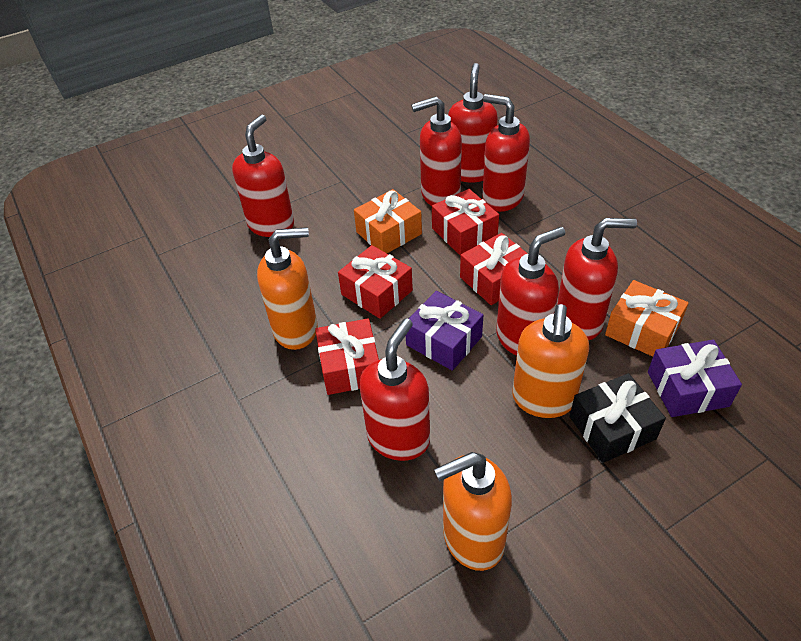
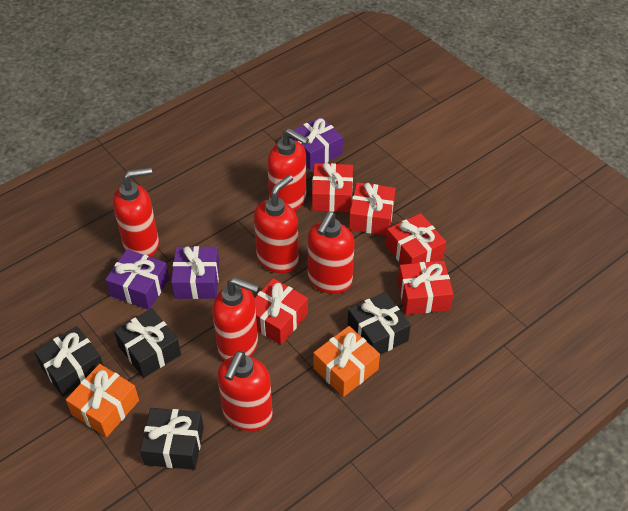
black gift: [569,373,666,463] = 1 -> [34,326,104,397] [114,308,181,378] [140,408,204,470] [348,292,411,355] = 4
orange soap dispenser: [257,227,318,350] [434,452,512,571] [512,304,589,418] = 3 -> none = 0
purple gift: [406,291,483,371] [648,340,742,417] = 2 -> [105,249,169,310] [171,246,220,299] [289,116,343,170] = 3
red gift: [315,318,379,395] [338,245,413,319] [432,189,499,255] [460,233,528,305] = 4 -> [254,278,308,345] [312,162,353,212] [349,182,396,236] [386,213,446,265] [398,261,453,315] = 5
red soap dispenser: [232,115,294,237] [359,318,430,461] [411,97,462,206] [448,63,498,182] [482,94,530,212] [496,227,565,356] [557,218,637,340] = 7 -> [113,167,159,257] [212,277,259,361] [217,351,273,431] [254,175,299,273] [267,128,309,211] [308,212,355,294] = 6

